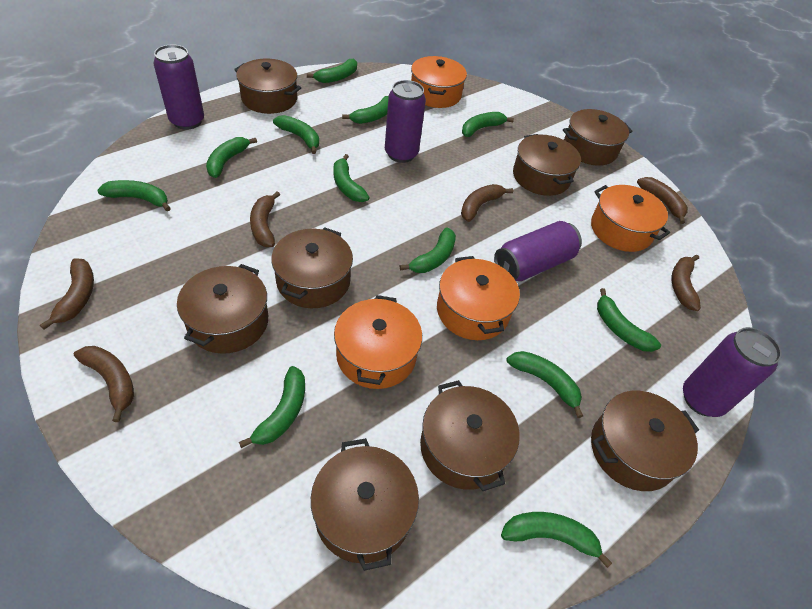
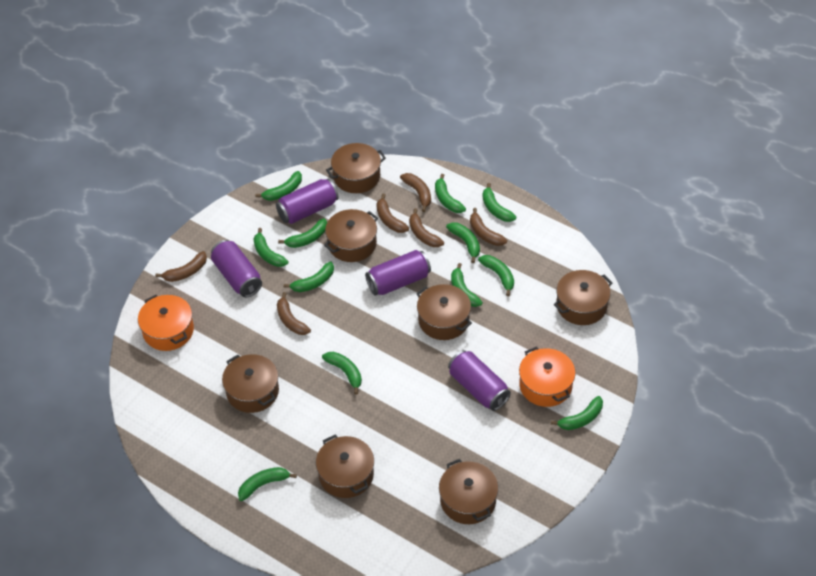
brown pot: [177,264,268,354] [234,59,301,114] [271,227,353,308] [311,438,419,571] [420,380,520,491] [513,134,581,196] [563,109,632,166] [591,391,699,491] = 8 -> [222,354,279,413] [316,435,374,498] [324,209,378,262] [326,143,386,193] [416,284,472,340] [439,459,498,524] [554,270,612,325] = 7
orange pot: [334,295,422,389] [411,56,467,108] [437,256,520,340] [591,185,670,252] = 4 -> [138,295,194,351] [519,346,575,407] = 2

